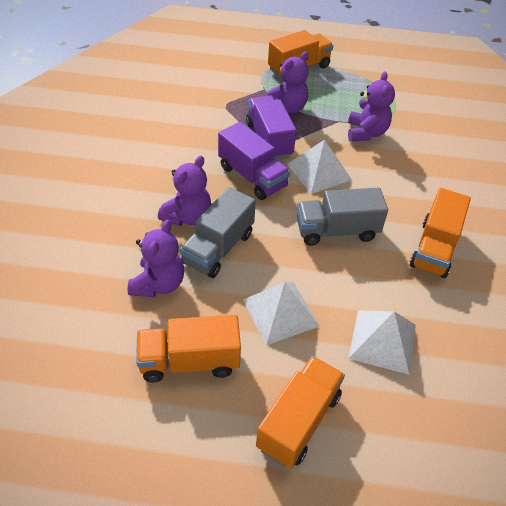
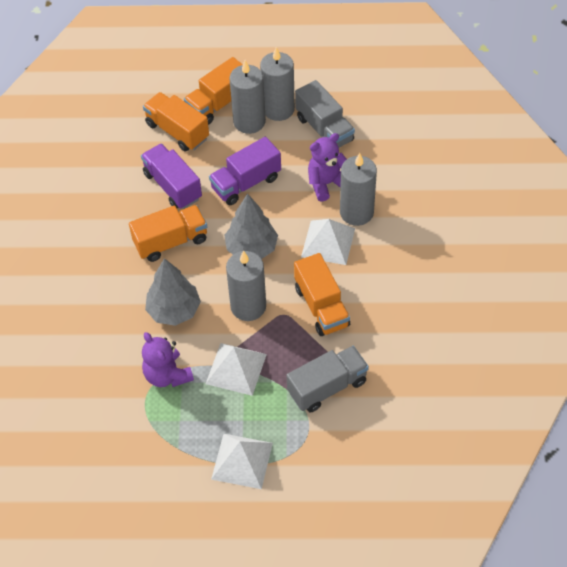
grey candle: none = 0 -> [226,250,266,321] [229,60,266,134] [260,47,295,121] [340,153,377,226] = 4
grey tree: none = 0 -> [145,258,201,326] [225,193,278,259] = 2
purple teddy bear: [127,219,184,297] [158,156,211,226] [266,51,309,113] [348,71,395,142] = 4 -> [142,332,194,387] [308,133,347,202] = 2

